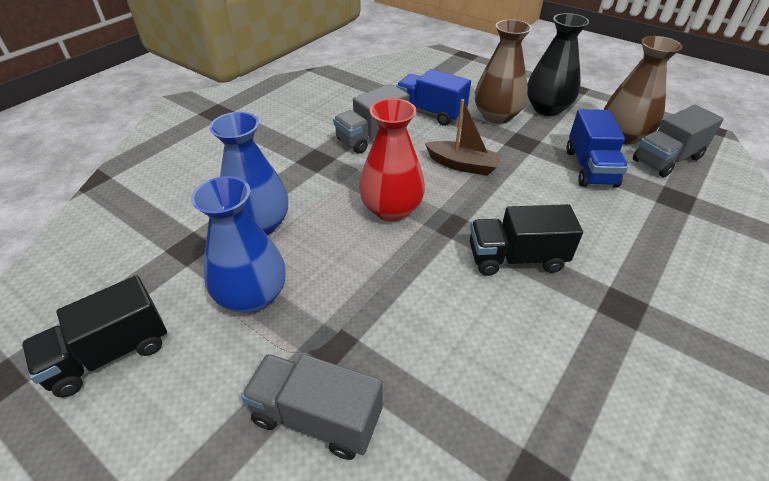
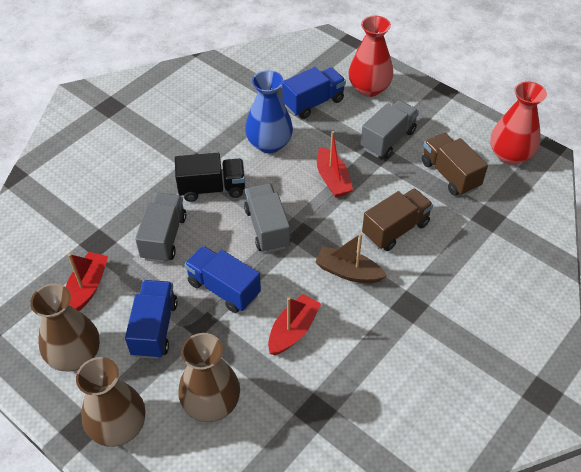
black truck: [22,275,167,398] [470,204,583,276] = 2 -> [175,153,245,202] = 1
black vase: [527,13,589,116] = 1 -> none = 0
blue truck: [396,69,471,126] [566,109,628,188] = 2 -> [125,280,178,359] [184,246,261,313] [282,67,346,119] = 3
blue vase: [191,176,286,313] [209,112,288,235] = 2 -> [245,70,293,153] = 1
brown truck: none = 0 -> [362,188,433,251] [422,133,488,196] = 2
brown vase: [475,19,532,124] [604,36,682,145] = 2 -> [30,284,100,371] [76,357,145,447] [178,333,240,422] = 3
red boat: none = 0 -> [66,252,108,311] [268,294,321,355] [317,131,353,198] = 3
red vase: [359,98,425,222] = 1 -> [348,16,393,97] [490,81,547,165] = 2

